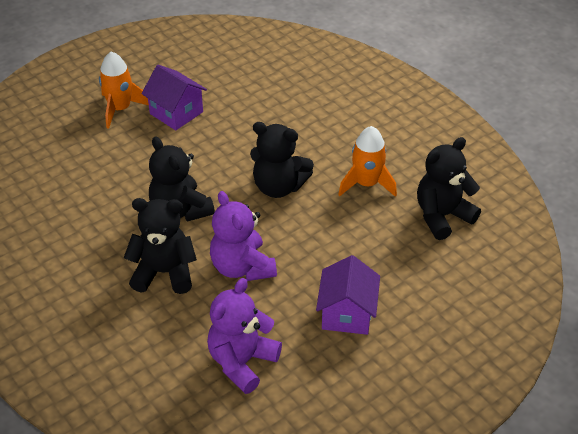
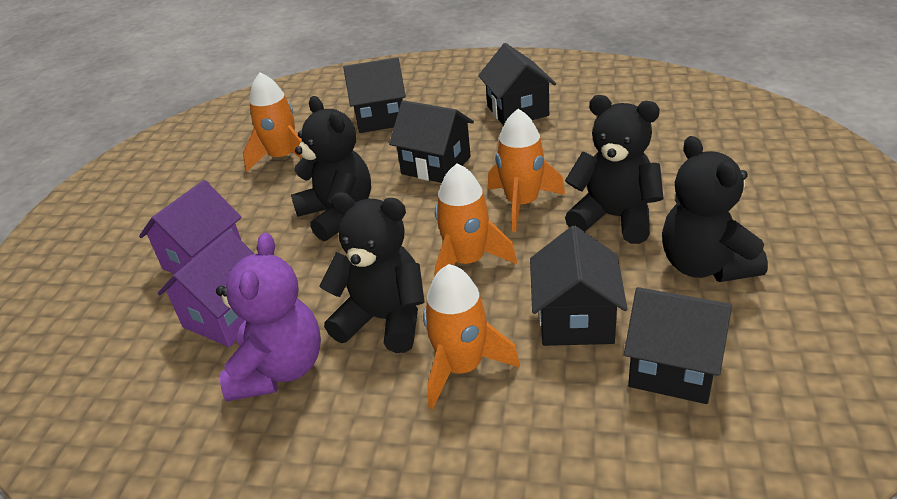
black house: none = 0 -> [343,57,406,133] [389,100,474,183] [478,43,556,126] [530,226,627,346] [624,287,732,404] = 5
orange rocket: [99,52,149,129] [338,126,397,197] = 2 -> [243,73,303,172] [423,264,520,409] [435,163,517,275] [488,109,565,232] = 4
purple teddy bear: [207,278,282,394] [210,191,277,281] = 2 -> [216,233,321,401] = 1

